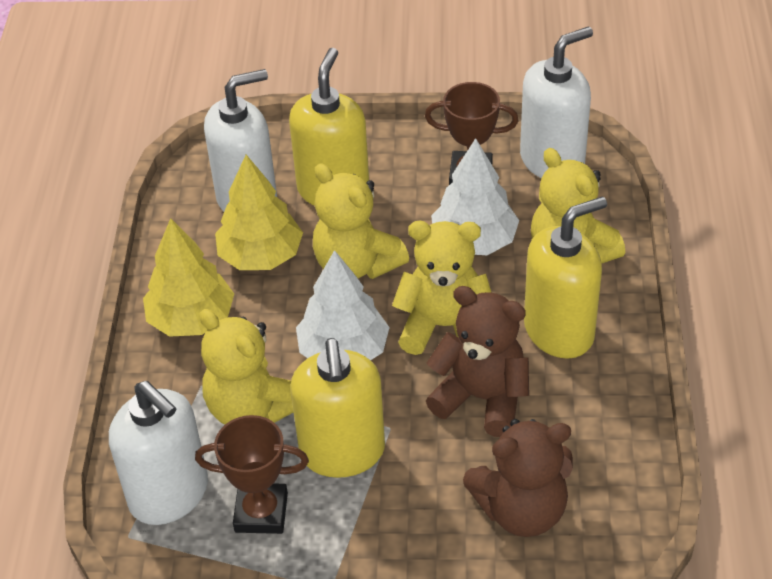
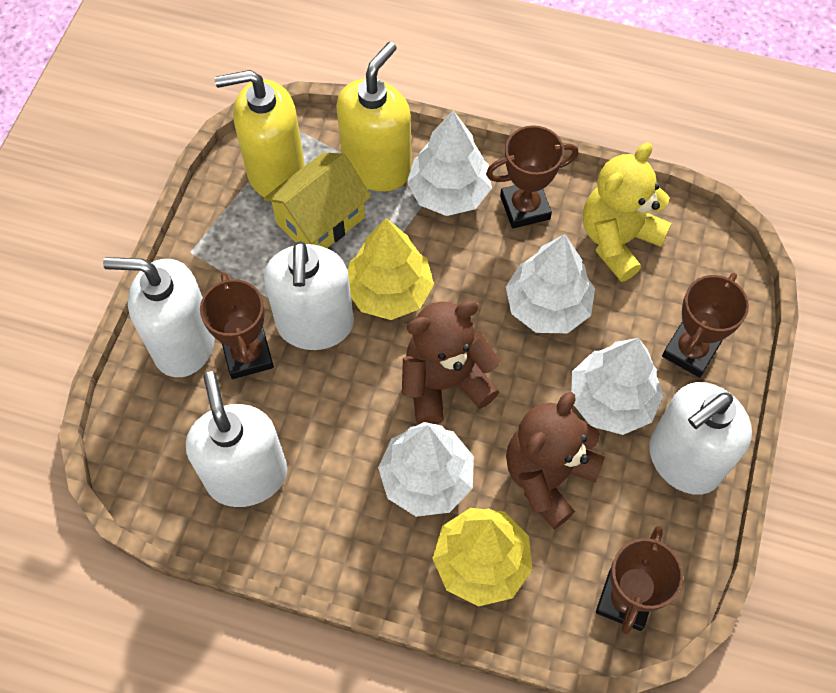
brown trophy: [195,415,309,534] [425,82,519,185] = 2 -> [200,272,274,379] [486,125,578,228] [596,526,683,635] [662,273,749,378] = 4
white soap dispenser: [109,381,208,525] [204,69,277,212] [520,26,593,178] = 3 -> [103,257,215,377] [186,371,287,507] [264,241,354,350] [649,382,752,495] = 4
white tree: [296,250,390,360] [431,138,519,255] = 2 -> [378,422,474,517] [407,111,492,216] [506,234,595,334] [571,338,664,435] = 4
yellow house: none = 0 -> [263,153,371,248] = 1
yellow soap dispenser: [289,48,369,206] [290,338,385,478] [524,196,607,359] = 3 -> [215,70,305,197] [336,42,411,192] = 2
yellow teddy bear: [199,309,293,425] [313,163,409,279] [392,221,492,355] [531,148,625,264] = 4 -> [583,142,672,282] = 1

